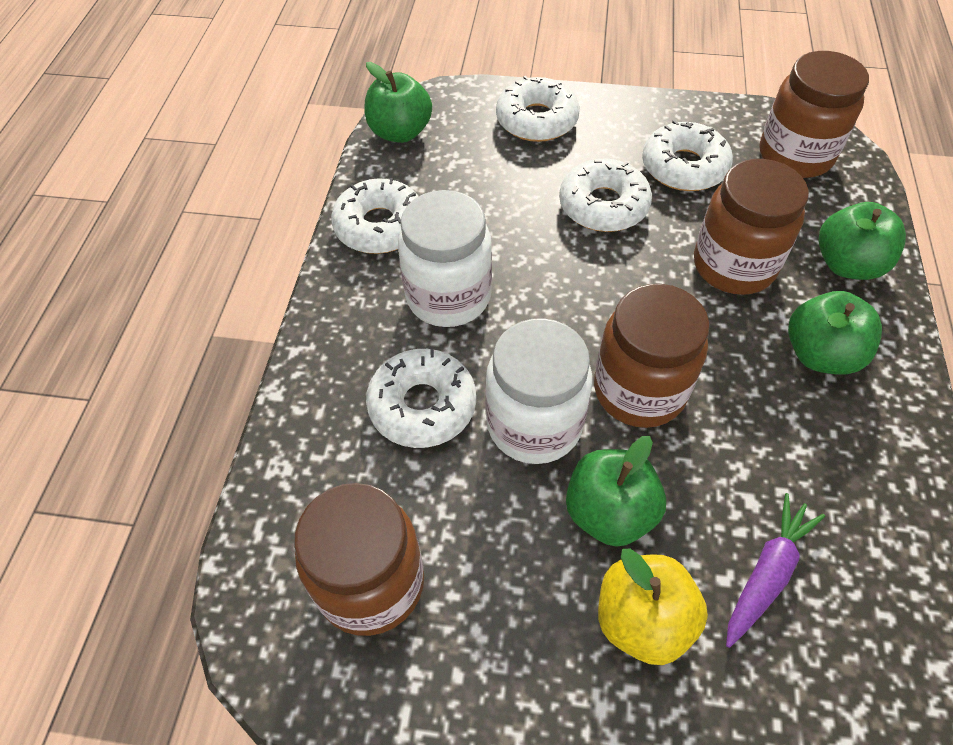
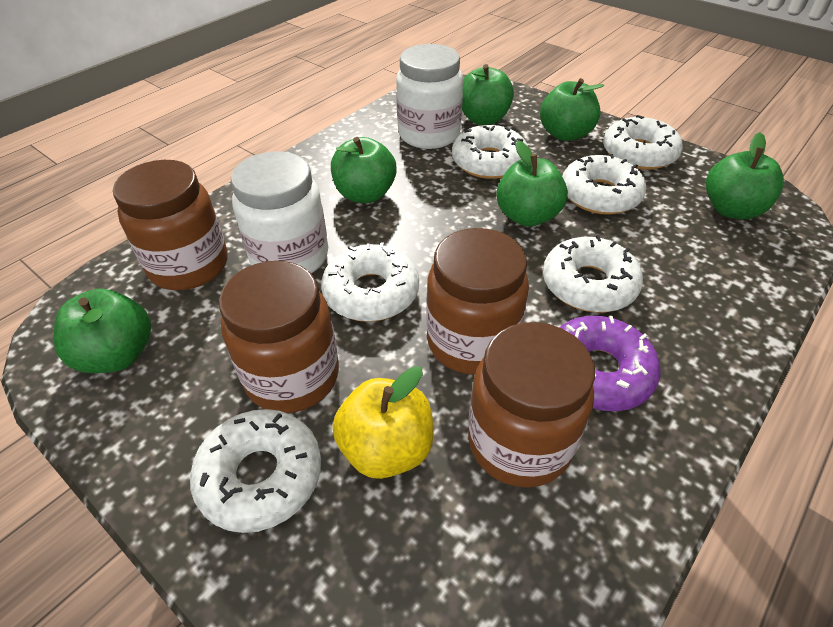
green apple: [365,62,432,143] [566,436,666,547] [788,291,882,375] [818,202,906,280] = 4 -> [54,289,151,373] [331,137,397,203] [462,64,514,125] [497,140,568,227] [540,78,604,141] [706,132,784,220] = 6
purple carrot: [726,493,825,648] = 1 -> none = 0
purple donut: none = 0 -> [559,316,660,411] = 1
white donut: [331,178,419,254] [366,349,476,448] [496,76,580,142] [559,159,652,232] [642,120,733,191] = 5 -> [190,409,321,533] [321,242,419,322] [452,125,528,179] [543,235,643,313] [562,154,646,215] [603,115,683,170] = 6

